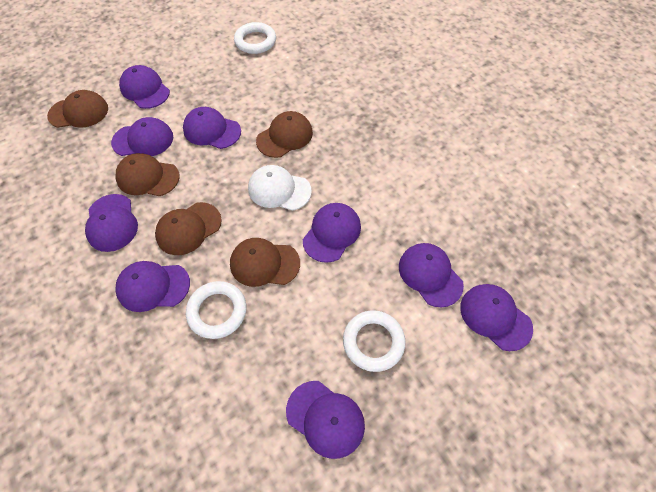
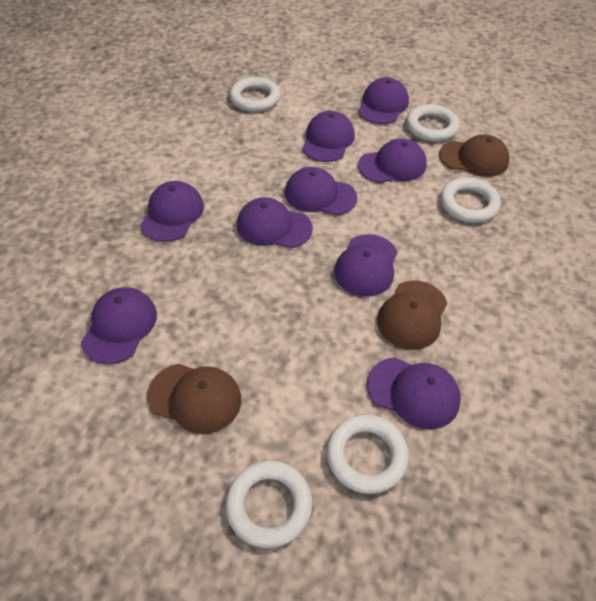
brown cap: [47,90,108,128] [115,153,180,196] [155,202,222,255] [230,238,300,287] [256,111,313,158] = 5 -> [147,364,241,434] [377,280,447,350] [439,134,510,177] = 3
white cap: [248,165,312,211] = 1 -> none = 0
white ring: [186,281,246,339] [234,22,276,54] [343,310,406,372] = 3 -> [225,461,312,548] [229,77,280,112] [327,414,409,494] [406,104,460,142] [440,178,501,223] = 5

